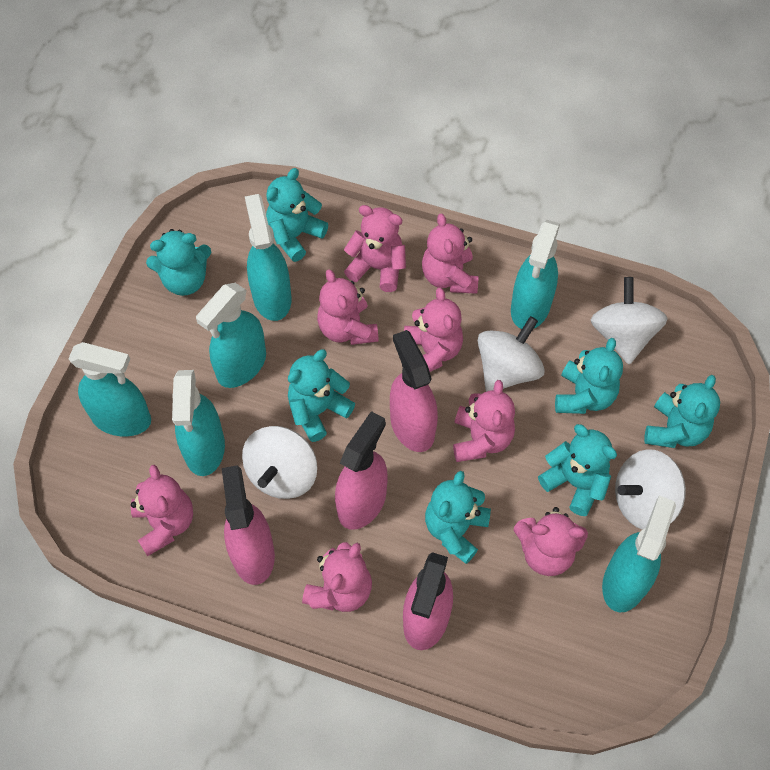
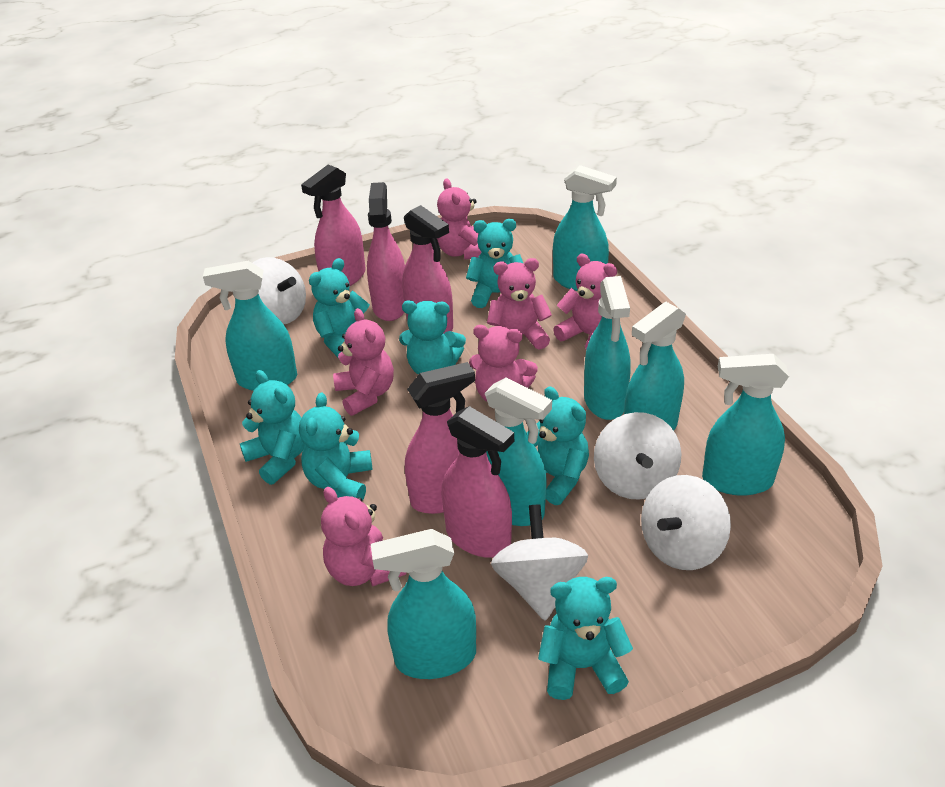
pink spray bottle: [222,465,275,585] [335,411,388,530] [390,330,438,452] [403,552,453,650] = 4 -> [301,165,366,286] [367,182,405,321] [402,205,453,333] [405,362,475,514] [442,406,514,558] = 5
pink teddy bear: [131,465,193,556] [302,542,372,612] [317,269,379,345] [344,205,406,292] [404,287,463,372] [422,213,478,294] [453,380,515,462] [514,507,588,576] = 8 -> [321,487,406,586] [333,308,394,416] [437,178,482,260] [469,325,538,401] [487,258,552,350] [553,254,617,349] = 6
turquoise spray bottle: [69,342,151,436] [172,370,225,476] [196,283,266,388] [245,194,292,321] [511,220,560,329] [602,495,676,612] = 6 -> [203,261,297,391] [371,529,476,679] [484,377,552,526] [553,165,617,291] [584,276,631,420] [624,302,686,431] [702,354,789,496] = 7

